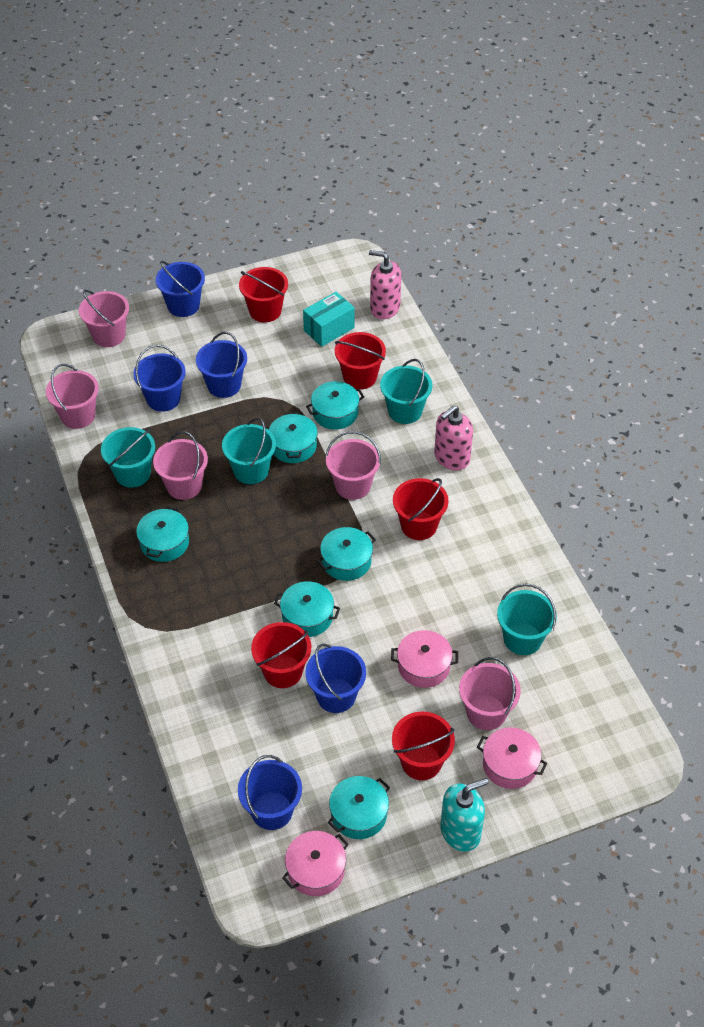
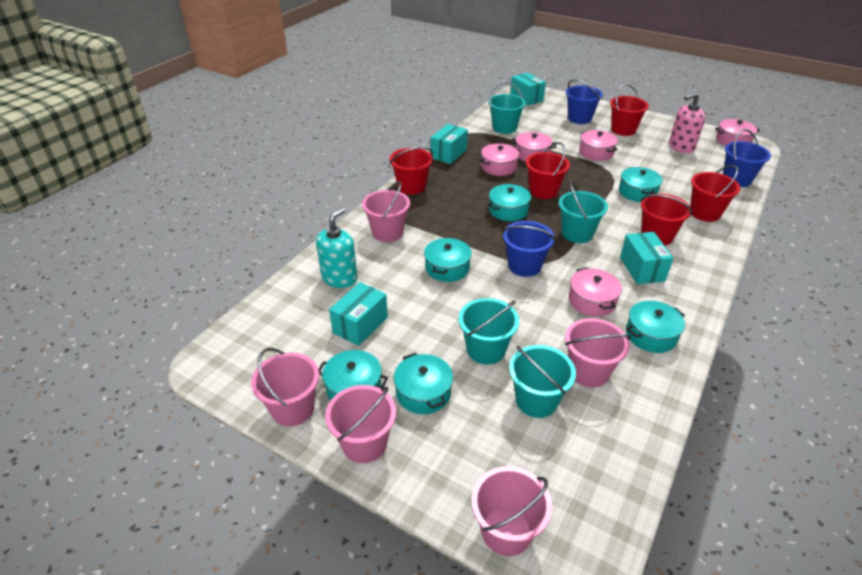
blue bucket: [133,345,186,412] [156,261,205,317] [196,332,247,398] [238,755,302,830] [305,644,366,713] = 5 -> [502,221,556,277] [566,80,603,124] [723,129,771,187] = 3
pink pot: [282,831,349,896] [391,630,458,688] [477,728,547,789] = 3 -> [479,143,520,176] [511,132,556,162] [569,268,622,317] [579,130,618,161] [715,119,760,146] = 5
pink soap dispenser: [369,250,401,319] [434,405,473,470] = 2 -> [669,93,705,153] = 1
turquoise box: [303,292,354,347] = 1 -> [329,282,388,346] [431,124,468,164] [510,72,546,106] [620,232,674,285] = 4

